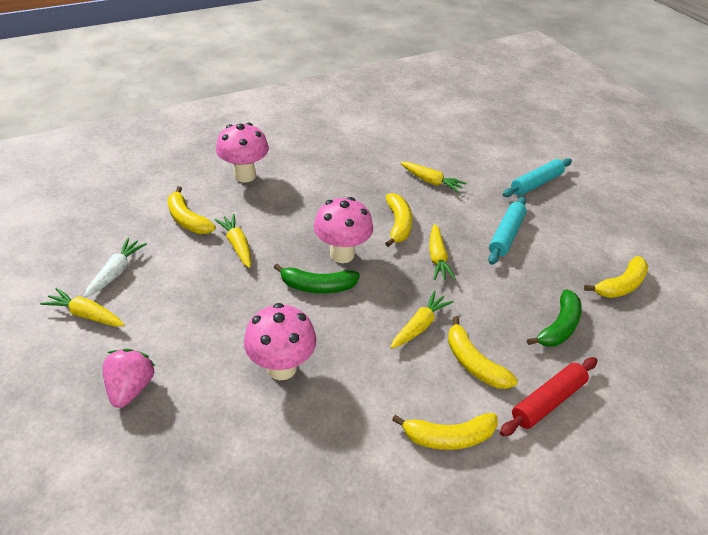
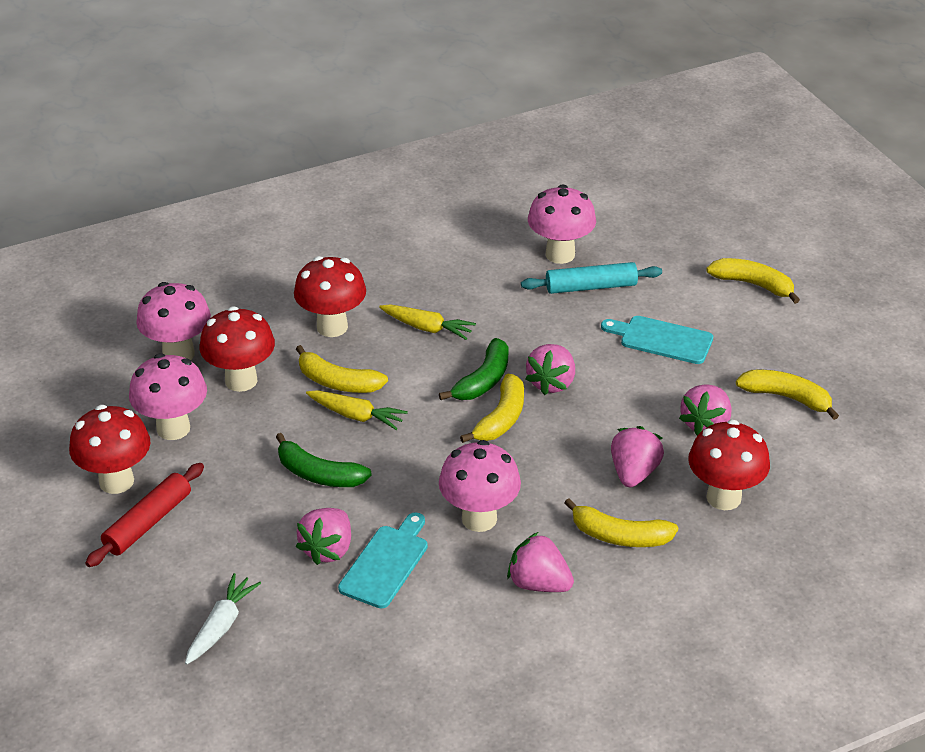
pink mushroom: [216,123,269,183] [244,303,317,380] [314,197,373,263] = 3 -> [129,354,207,440] [136,282,211,360] [439,440,521,532] [528,185,596,264] = 4
pink strawberry: [103,349,155,408] = 1 -> [296,508,351,565] [507,532,574,592] [525,344,575,395] [611,426,664,487] [679,384,732,436] = 5
red mushroom: none = 0 -> [69,405,150,494] [200,306,275,392] [294,256,366,337] [688,420,770,510] = 4
turquoise cutting board: none = 0 -> [338,512,428,608] [601,316,713,364] = 2
turquoise rolling pin: [488,196,527,265] [503,158,572,197] = 2 -> [521,262,662,294] = 1
yellow carrot: [40,288,125,326] [215,214,251,268] [390,290,453,349] [401,162,466,193] [429,224,456,280] = 5 -> [306,390,408,430] [379,304,476,340] = 2

